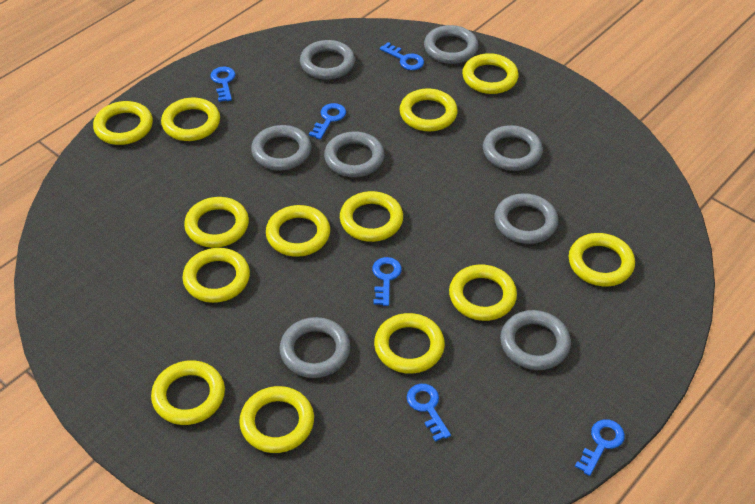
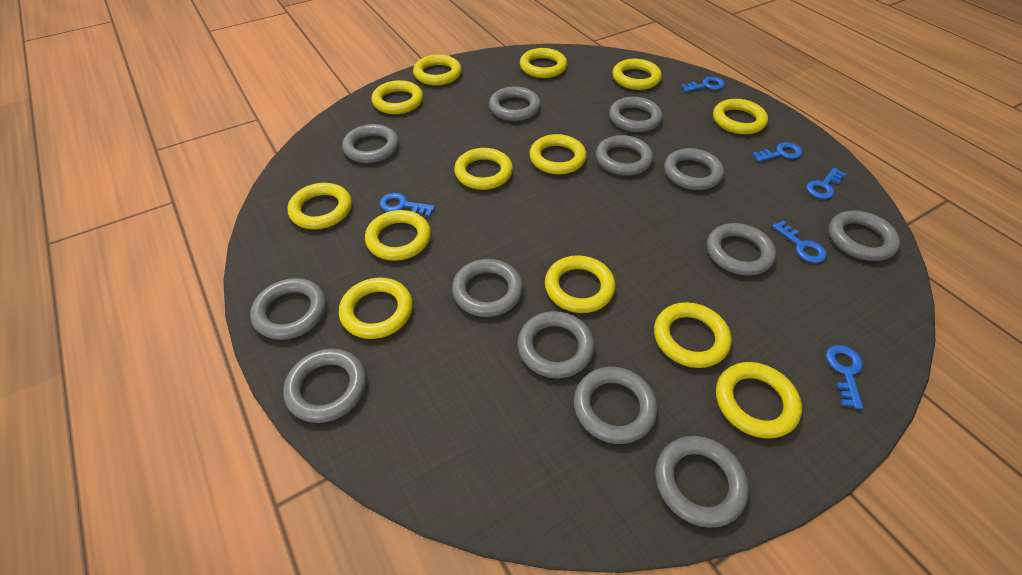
grey ring: [251,125,311,170] [279,317,350,378] [300,40,355,80] [324,131,385,177] [424,25,479,64] [483,125,543,171] [494,193,558,244] [500,310,571,370] = 8 -> [250,278,326,340] [283,349,367,423] [342,124,399,163] [452,259,523,317] [489,86,541,121] [518,311,594,379] [574,367,657,444] [596,135,653,176] [609,97,663,132] [655,436,749,528] [664,148,724,190] [707,223,776,276] [828,211,900,261] = 13

